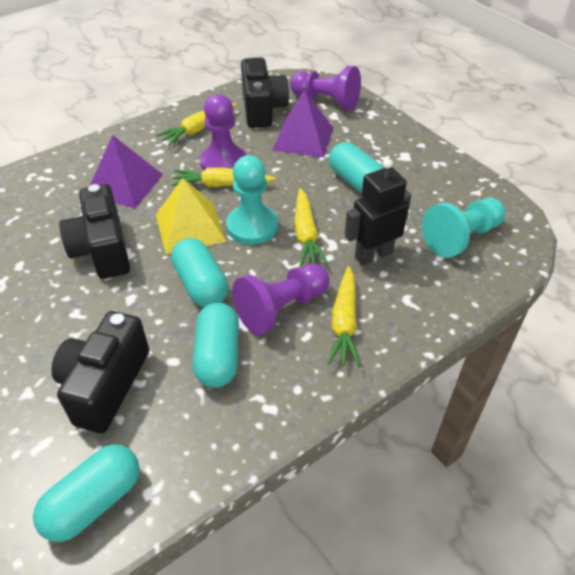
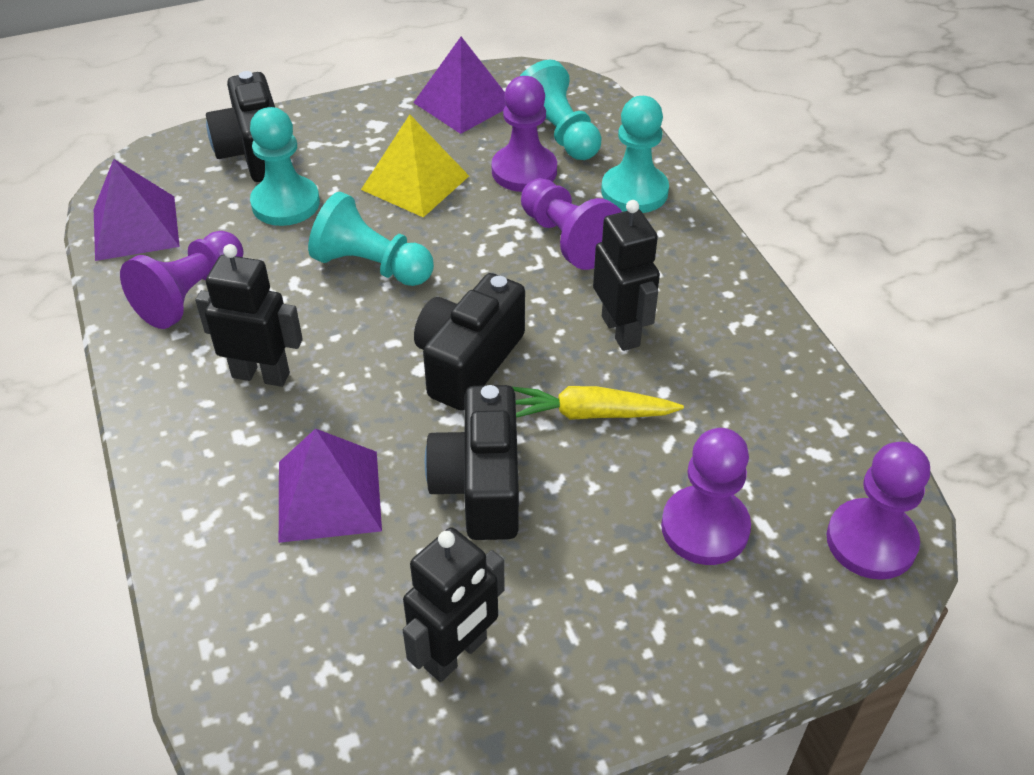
black robot: [345,159,412,266] = 1 -> [195,244,303,387] [403,527,505,682] [593,200,660,351] = 3
purple pawn: [200,94,246,171] [232,264,330,335] [290,66,361,111] = 3 -> [120,231,244,329] [492,76,557,192] [521,178,622,270] [661,428,751,565] [827,442,930,580] = 5
purple pyramid: [90,135,163,208] [273,90,333,157] = 2 -> [94,159,180,261] [279,428,382,543] [413,37,506,134] = 3
turquoise capsule: [33,444,140,542] [171,238,228,307] [192,302,239,388] [329,142,384,193] = 4 -> none = 0
turquoise pawn: [226,155,278,245] [422,198,505,258] = 2 -> [250,107,320,226] [308,192,434,286] [520,60,602,160] [601,96,669,213] = 4
yellow carrot: [156,103,237,146] [171,168,276,187] [294,188,328,266] [327,266,360,367] = 4 -> [511,386,684,420] = 1

